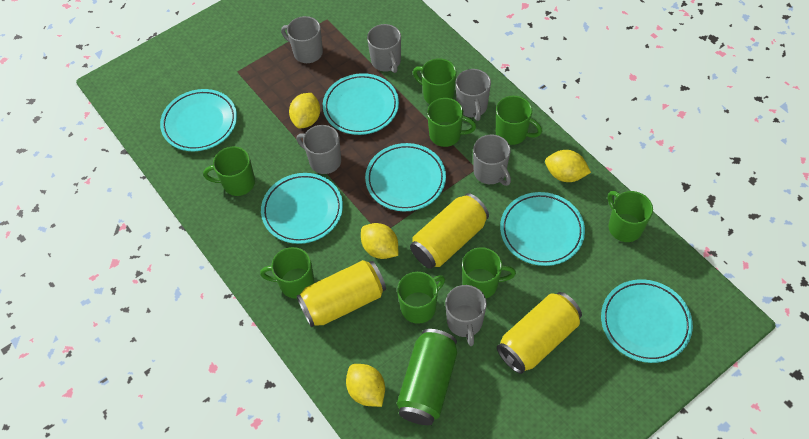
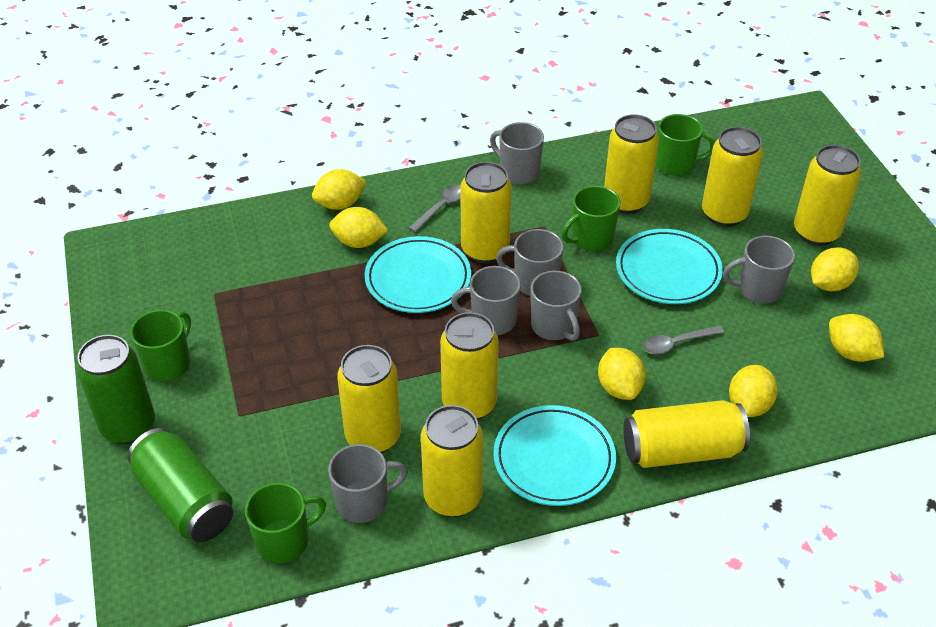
green can: [397,329,457,425] = 1 -> [77,335,155,444] [128,428,233,542] = 2
green mug: [203,147,255,196] [260,247,314,299] [397,272,445,324] [413,58,456,104] [427,98,476,147] [462,247,516,298] [496,96,542,145] [608,191,653,242] = 8 -> [130,310,191,382] [245,482,326,563] [561,186,620,251] [656,114,716,176] = 4
grey spoon: none = 0 -> [409,185,461,232] [643,325,724,354] = 2
turquoise plate: [160,89,237,151] [261,173,343,244] [323,73,399,135] [365,143,446,211] [500,192,585,266] [601,279,693,363] = 6 -> [365,236,471,313] [494,405,616,506] [616,229,723,304] = 3
yellow can: [297,260,386,327] [410,193,489,269] [497,292,582,374] = 3 -> [337,345,401,453] [421,405,483,517] [440,312,499,420] [461,162,512,264] [604,114,659,214] [623,400,750,468] [702,127,763,227] [794,145,861,246] = 8
yellow lemon: [289,93,320,128] [346,364,385,407] [361,223,398,259] [545,150,591,182] = 4 -> [312,169,366,210] [329,207,388,248] [598,348,646,400] [729,365,778,417] [811,247,859,291] [829,314,884,362] = 6

